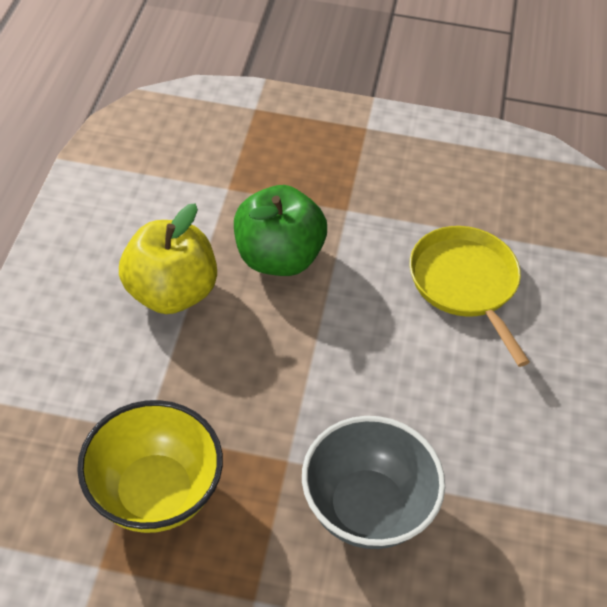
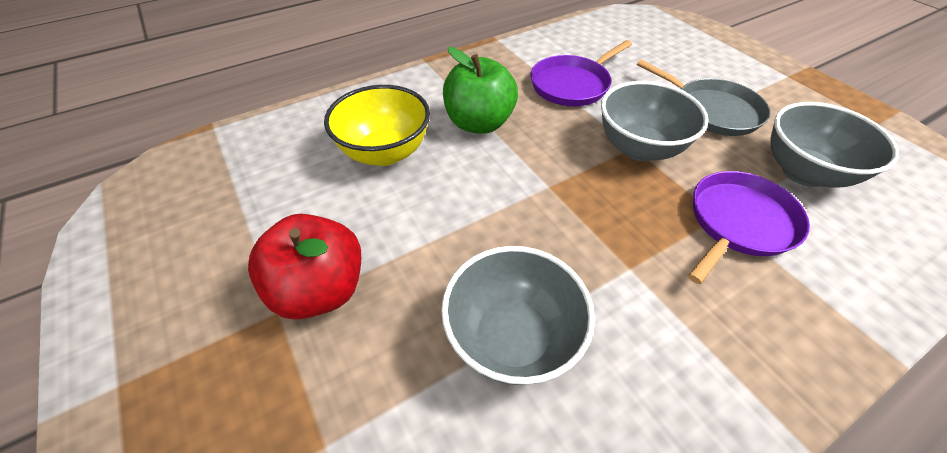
grey bowl: [302,416,445,549] = 1 -> [441,246,595,385] [601,81,709,161] [771,102,899,188] = 3
grey pan: none = 0 -> [637,60,770,136] = 1
purple pan: none = 0 -> [531,40,632,106] [688,171,810,284] = 2
red apple: none = 0 -> [248,214,361,320] = 1
yellow apple: [119,204,217,314] = 1 -> none = 0
yellow pan: [410,226,530,367] = 1 -> none = 0

